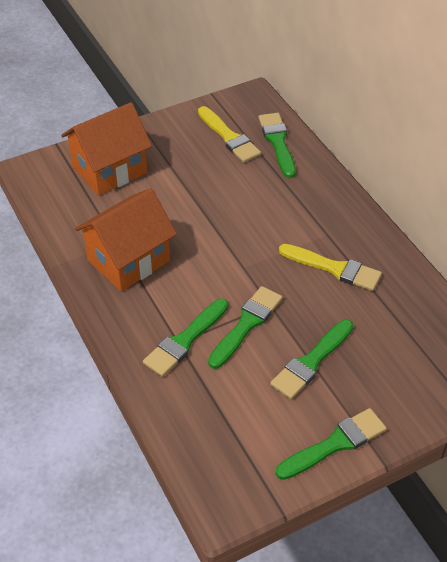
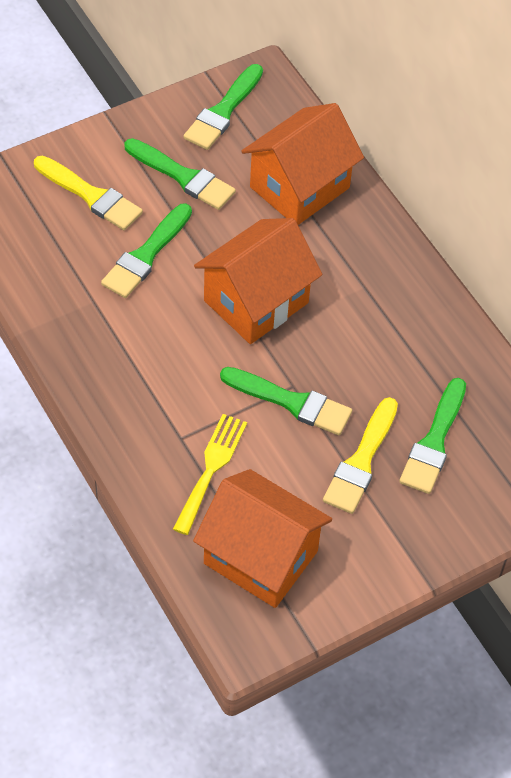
orange house: [61,102,152,196] [75,188,177,291] = 2 -> [193,469,332,608] [194,218,323,344] [241,103,364,225] = 3
yellow fork: none = 0 -> [173,414,247,535] = 1

